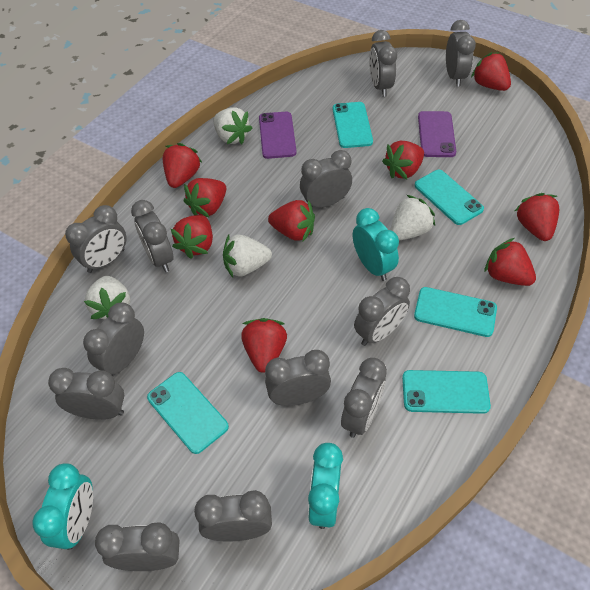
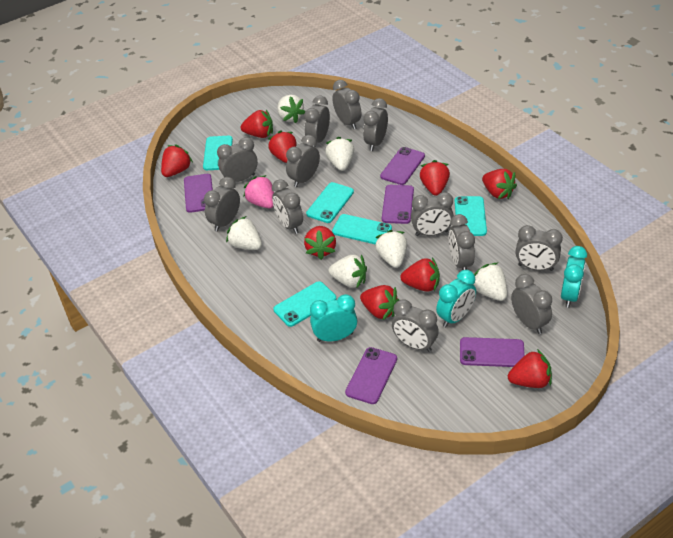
pink strawberry: none = 0 -> [243,175,274,209] = 1
purple phone: [259,112,297,159] [418,111,456,157] = 2 -> [184,174,213,213] [345,347,397,404] [380,147,425,185] [382,185,414,224] [460,337,525,367] = 5
white strawberry: [84,276,130,319] [213,108,252,144] [223,235,272,277] [391,195,435,240] = 4 -> [226,216,262,250] [277,95,305,123] [325,137,354,171] [329,254,367,288] [375,230,407,268] [473,263,507,301] = 6

